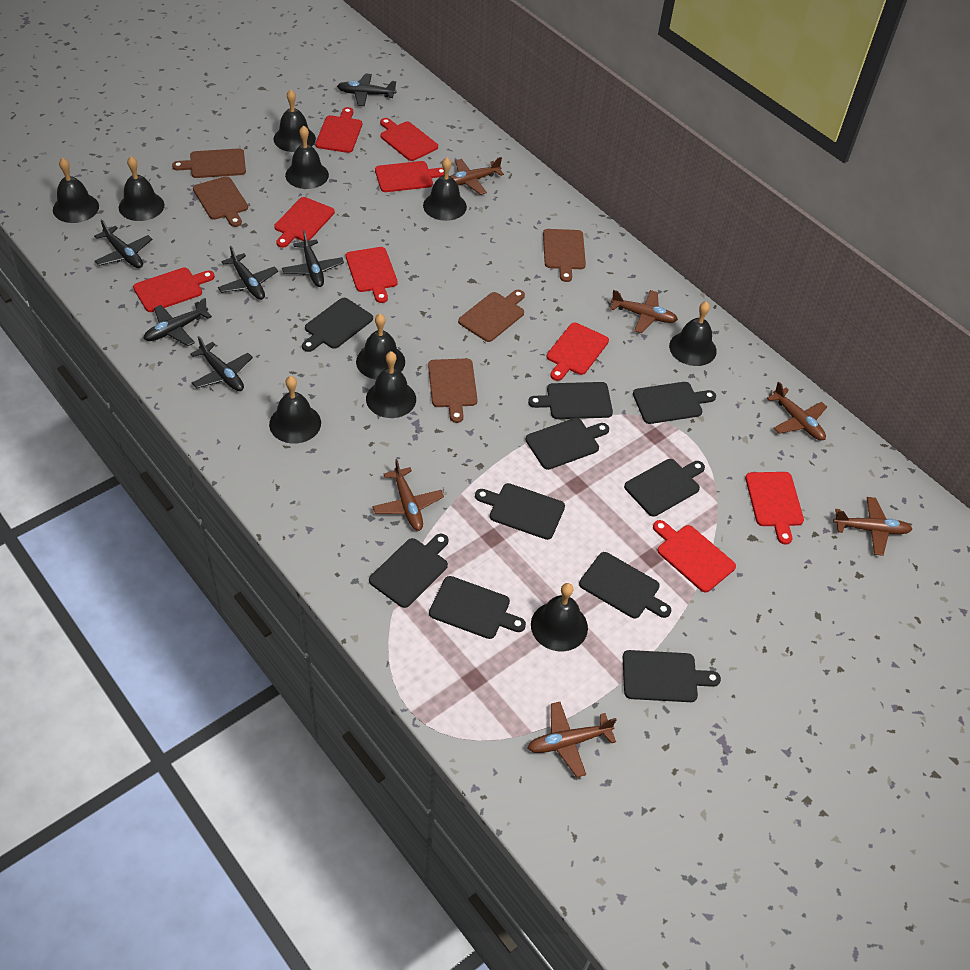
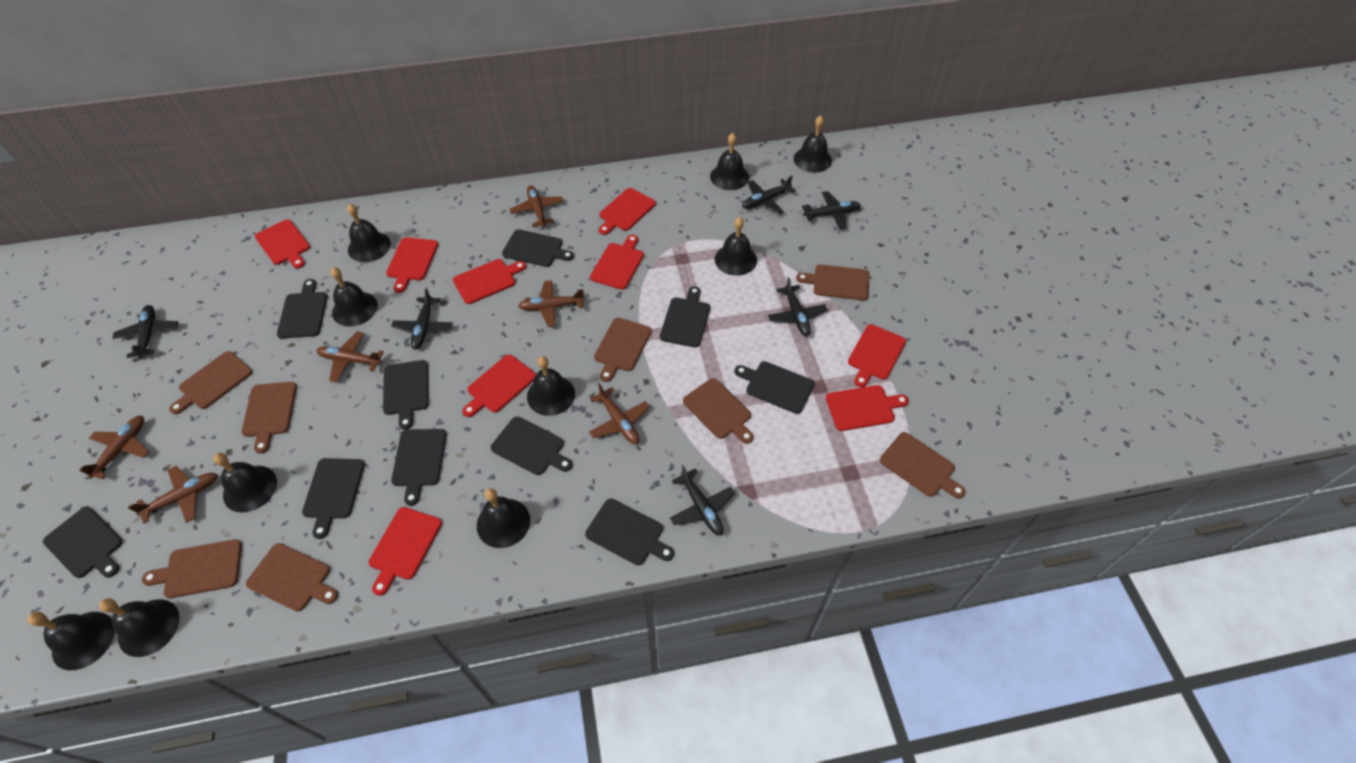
brown cutting board: [172,148,246,178] [193,176,248,227] [428,358,478,423] [458,290,525,342] [543,229,586,282] = 5 -> [142,539,242,598] [169,351,252,414] [242,382,297,454] [246,543,338,611] [594,318,652,382] [683,378,754,444] [796,264,869,301] [880,432,966,499] = 8

